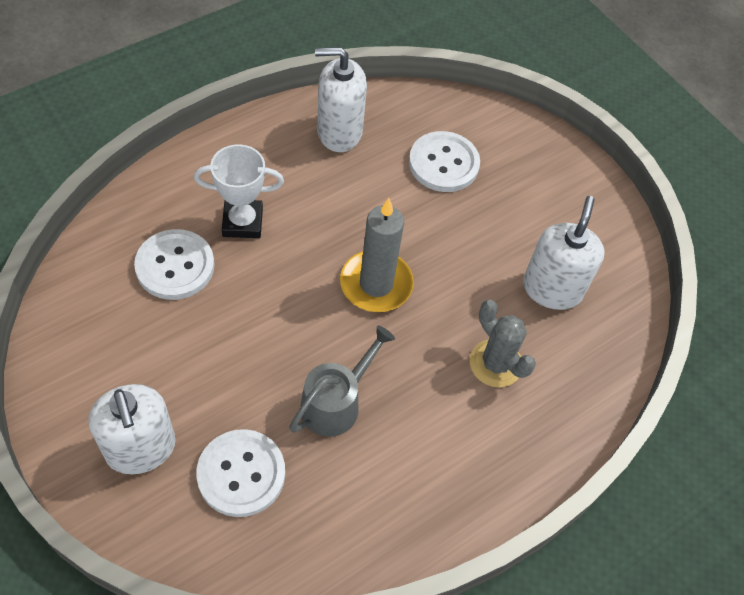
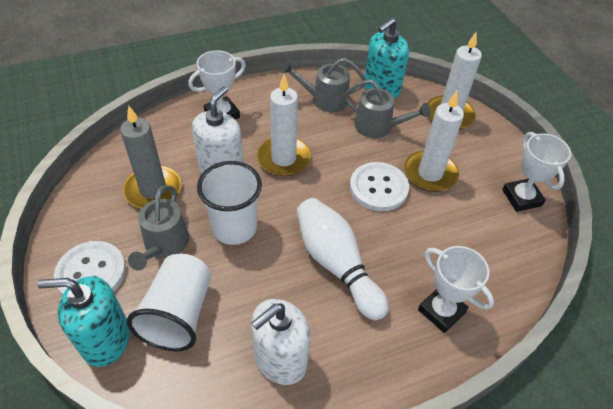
grey cactus: [470,300,536,387] = 1 -> none = 0
grey watering can: [289,326,395,437] = 1 -> [128,185,189,270] [281,58,366,112] [344,79,431,138] = 3
turquoise soap dispenser: none = 0 -> [38,276,130,367] [365,18,409,99] = 2
white bowling pin: none = 0 -> [297,198,388,321] = 1
white button: [134,229,215,300] [196,429,285,517] [409,131,480,192] = 3 -> [54,241,126,295] [350,162,409,212] = 2
white candle: none = 0 -> [257,75,311,176] [404,91,464,192] [427,32,482,130] = 3
white cup: none = 0 -> [127,254,211,351] [197,161,262,245] = 2
white soap dispenser: [88,384,176,474] [315,47,367,152] [523,196,605,310] = 3 -> [192,86,244,173] [251,299,310,385] = 2
white trophy: [194,144,284,238] = 1 -> [188,50,246,119] [418,246,494,333] [502,132,571,212] = 3

